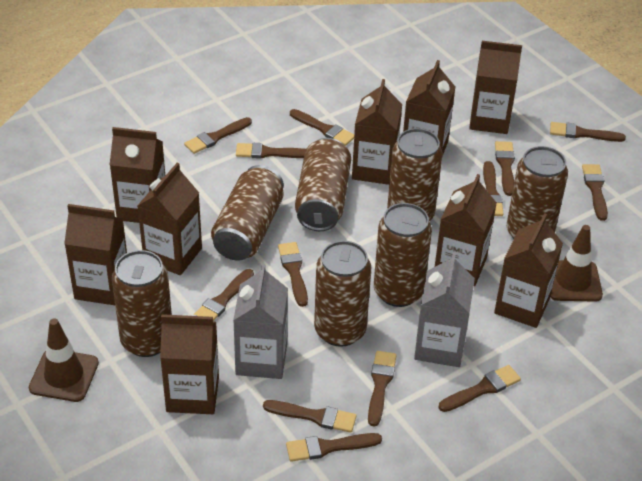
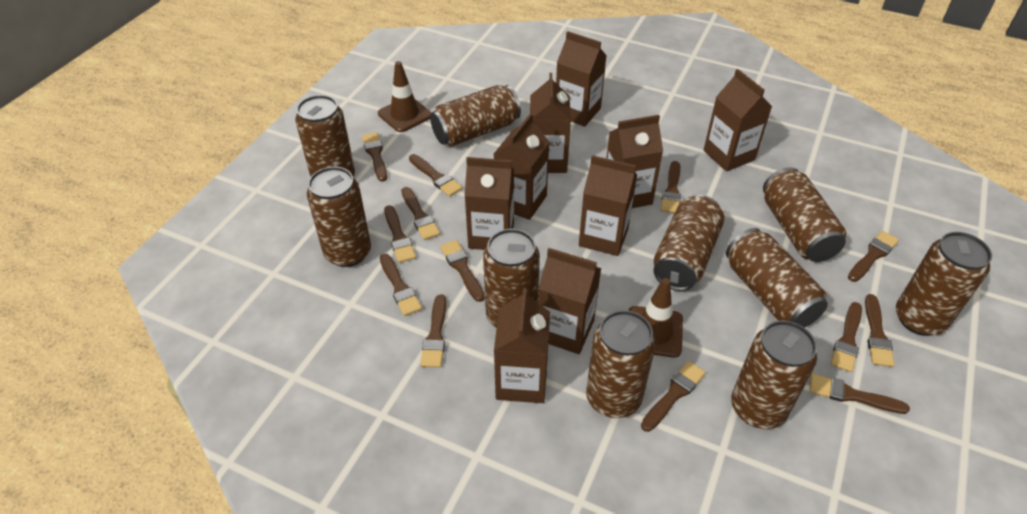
brown can: [112,250,172,357] [211,165,284,261] [295,138,351,231] [314,241,371,347] [374,203,432,307] [387,128,443,221] [507,146,568,239] = 7 -> [295,95,355,177] [307,167,371,267] [430,85,521,146] [483,229,540,328] [586,310,656,418] [653,195,724,291] [726,228,828,328] [731,321,817,429] [763,167,846,262] [896,232,992,336] = 10
grey carton: [233,263,288,379] [414,252,475,367] = 2 -> none = 0

